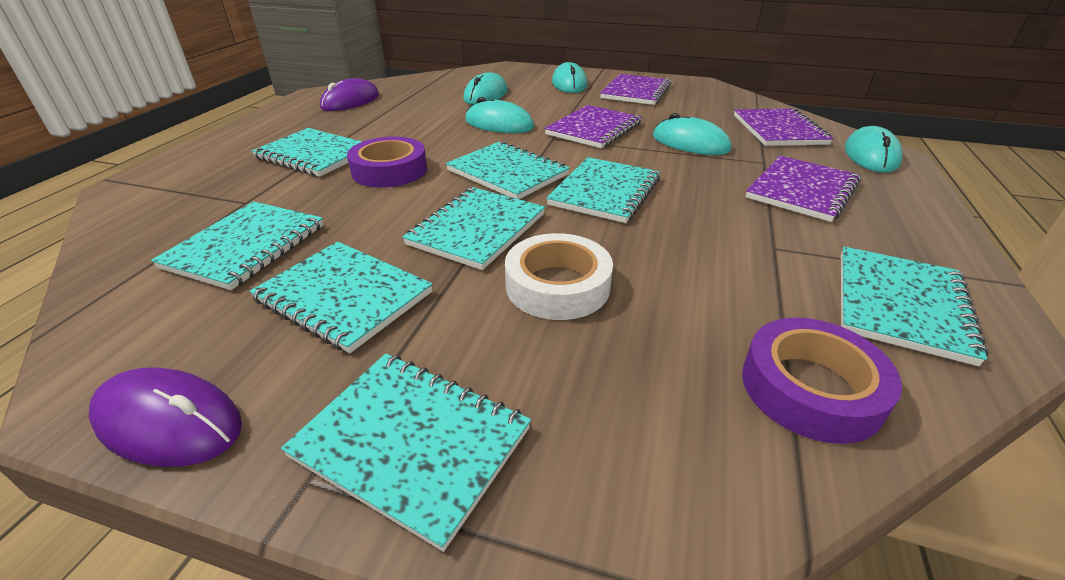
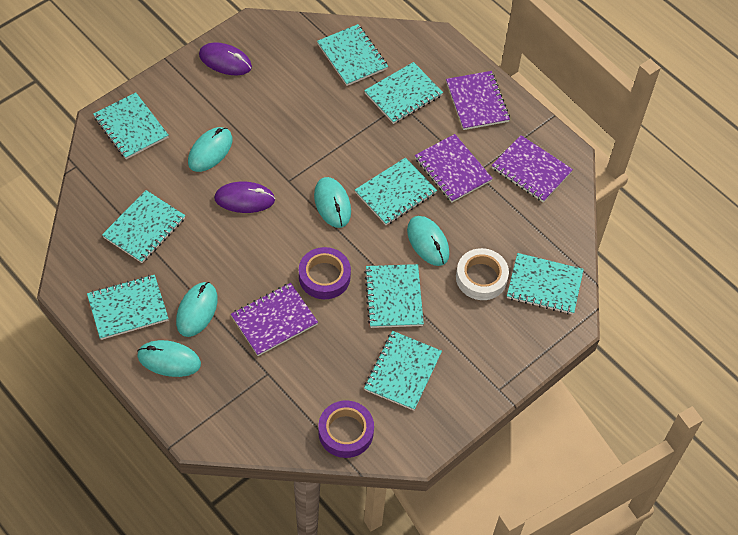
turquoise notebook: [151,201,323,290] [250,242,433,353] [252,128,362,177] [281,354,531,552] [402,187,545,270] [446,141,570,199] [546,157,660,223] [841,246,989,366] = 8 -> [87,275,169,340] [93,92,168,159] [102,190,185,263] [317,24,388,86] [355,157,437,225] [364,62,443,124] [364,264,424,328] [364,331,442,411] [507,253,584,314] = 9

